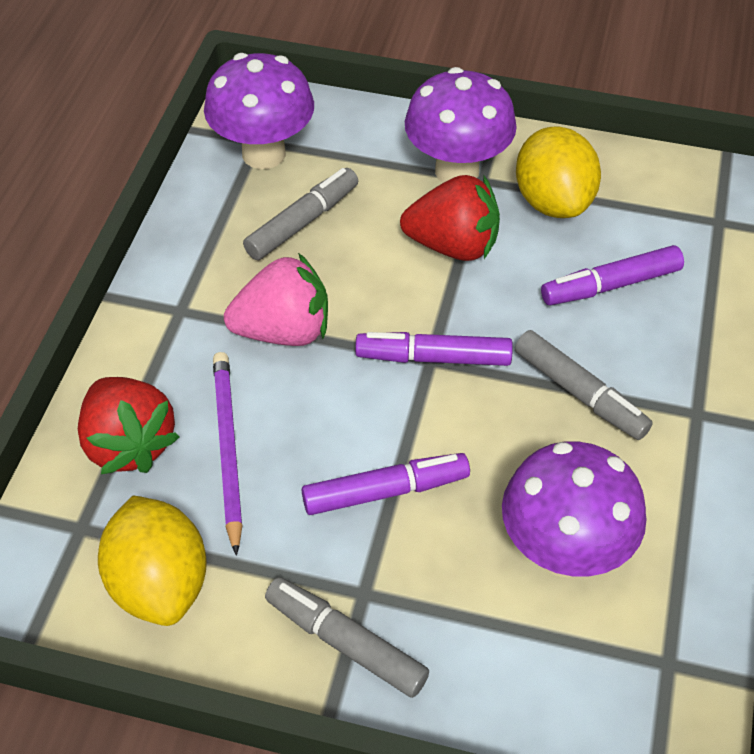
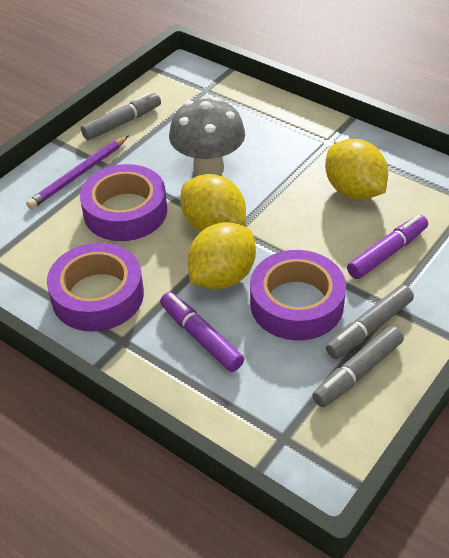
grey mushroom: none = 0 -> [169,97,245,176] = 1
pink strawberry: [224,253,328,346] = 1 -> none = 0
purple marker: [302,453,470,515] [355,332,513,366] [541,245,684,305] = 3 -> [160,292,244,372] [347,215,428,279] = 2
purple mushroom: [204,53,314,169] [405,67,517,183] [502,441,647,577] = 3 -> none = 0
purple tape: none = 0 -> [47,243,144,332] [80,164,167,241] [250,250,346,341] = 3
red strawberry: [78,377,179,474] [400,175,500,261] = 2 -> none = 0
yellow lemon: [98,496,207,626] [516,126,601,218] = 2 -> [180,174,246,232] [187,222,256,289] [325,139,388,200] = 3

